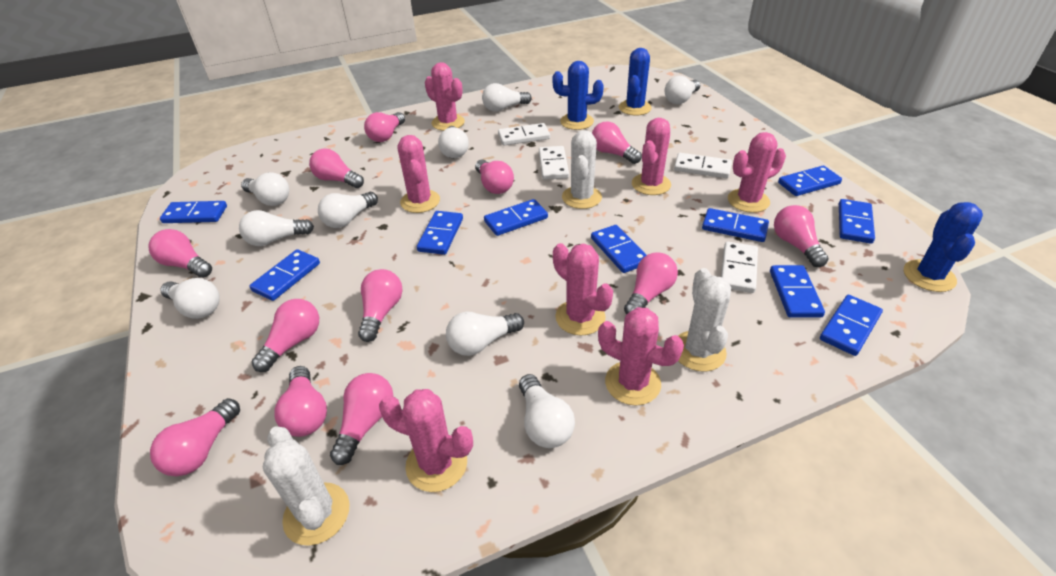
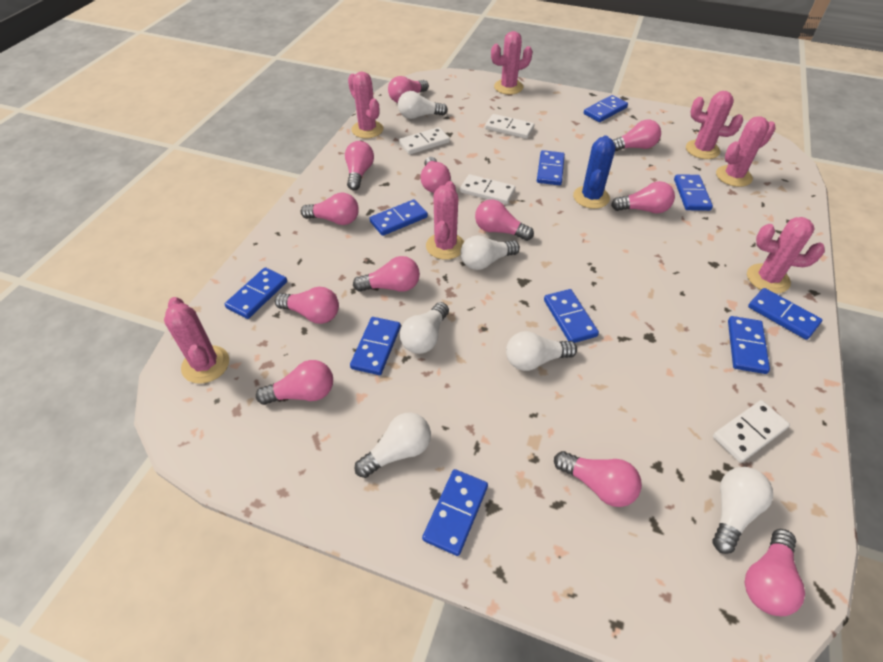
blue cactus: [553,61,604,130] [619,48,652,116] [904,202,983,292] = 3 -> [573,135,615,209] = 1
white cactus: [263,427,350,546] [562,130,602,209] [678,268,731,372] = 3 -> none = 0
white light bulb: [160,278,220,319] [239,210,314,246] [241,172,289,206] [318,192,378,228] [438,126,469,158] [446,312,524,356] [482,83,532,112] [519,374,575,448] [665,76,700,104] = 9 -> [354,413,431,478] [398,91,448,119] [400,302,449,354] [460,235,520,270] [506,331,577,371] [712,467,773,554] = 6

